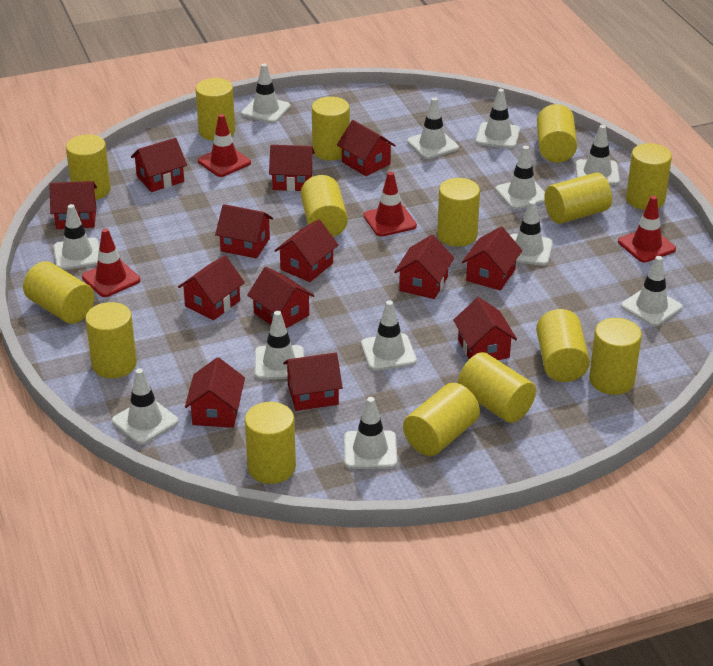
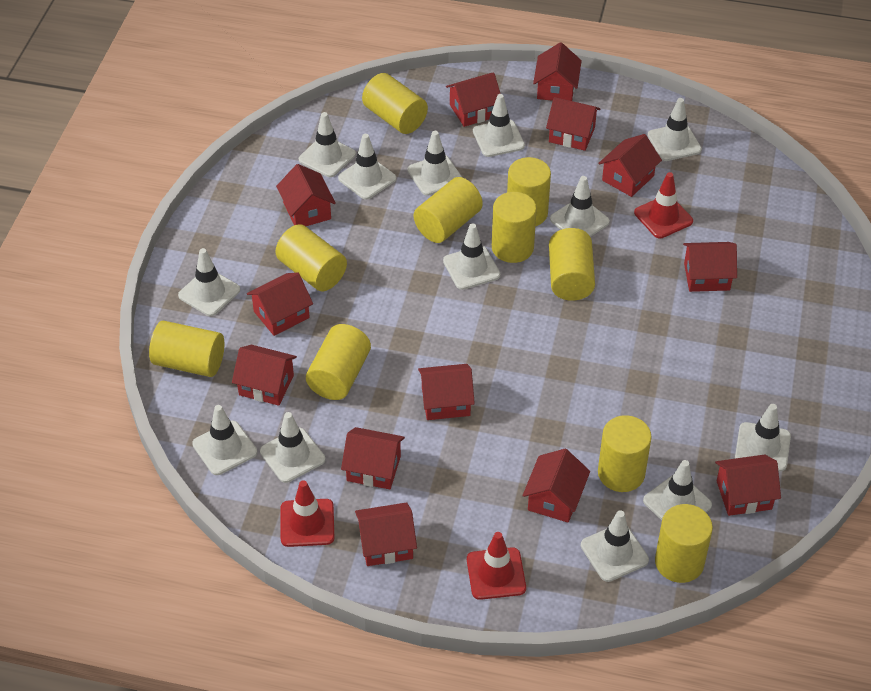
red traffic cone: [82,228,141,297] [198,114,251,177] [363,172,417,237] [618,196,676,262] = 4 -> [280,480,334,547] [467,532,526,600] [634,172,693,239] = 3
white traffic cone: [53,204,99,270] [112,368,178,445] [241,64,291,123] [255,311,304,380] [344,397,397,469] [361,300,417,371] [407,97,459,159] [476,89,520,148] [495,146,545,209] [510,200,553,266] [575,125,620,185] [621,256,683,326] = 12 -> [178,248,240,316] [192,405,257,475] [260,412,325,483] [299,112,356,177] [338,134,396,200] [407,131,462,196] [443,223,500,290] [473,94,525,157] [550,176,610,237] [581,510,649,582] [643,460,712,520] [647,98,702,161] [735,404,791,471] = 13
yellow cylinder: [23,261,95,324] [66,134,111,200] [85,302,137,378] [196,78,235,141] [245,402,296,484] [301,175,348,237] [312,97,350,161] [403,383,480,456] [437,178,480,247] [458,352,536,423] [536,309,590,382] [537,104,577,163] [544,172,612,224] [589,318,642,395] [626,143,672,210] = 15 -> [149,321,224,377] [275,224,347,291] [306,324,371,400] [362,73,428,134] [414,177,483,243] [492,192,537,263] [507,157,551,227] [549,228,595,301] [598,415,651,492] [655,504,713,583] = 10

